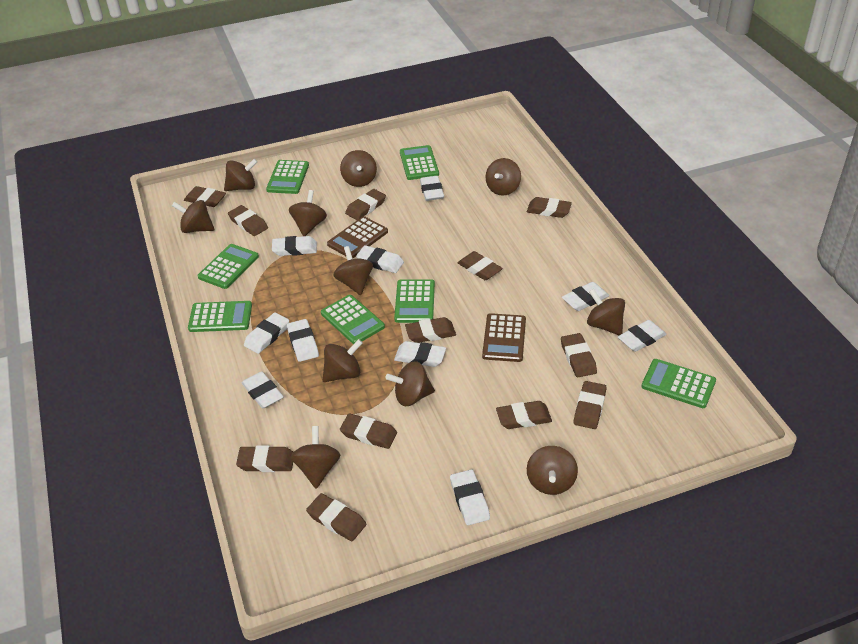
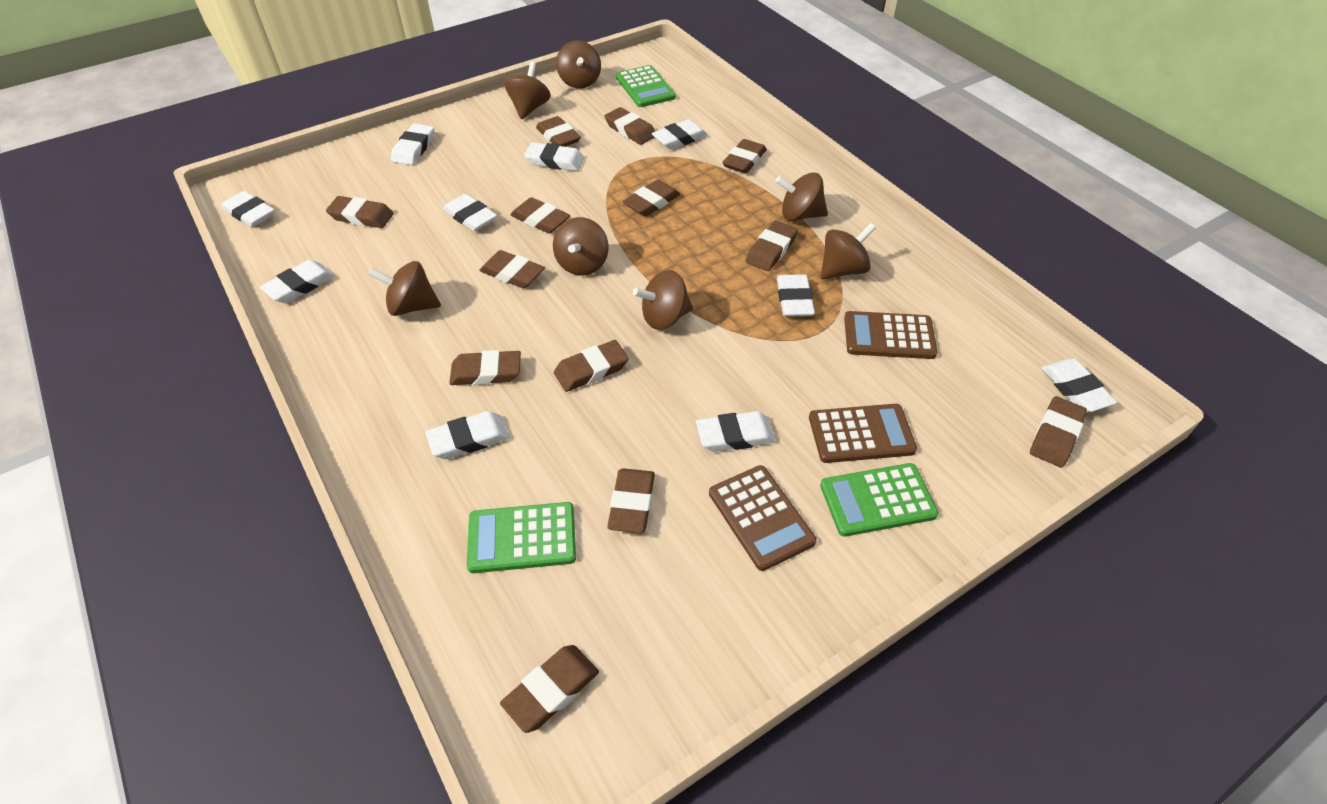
brown calculator: [327,216,388,258] [482,313,526,362] = 2 -> [709,465,817,571] [809,404,917,463] [844,311,937,359] = 3
brown eraser: [184,186,226,207] [228,205,268,236] [236,445,293,472] [306,493,367,541] [340,413,397,449] [345,189,386,220] [405,317,456,343] [458,251,503,280] [496,401,552,429] [527,197,572,218] [561,333,597,377] [574,381,607,429] = 12 -> [326,196,394,228] [449,350,521,385] [479,250,545,288] [500,645,599,733] [510,197,570,233] [536,116,581,147] [554,340,629,392] [605,107,655,145] [607,468,655,533] [623,180,680,217] [722,139,767,173] [745,221,798,271] [1030,396,1087,468] = 13
brown spinning top: [172,200,215,233] [224,159,258,191] [289,190,327,236] [291,426,340,489] [323,339,363,382] [334,246,373,295] [340,150,377,187] [385,361,435,406] [486,158,521,196] [527,446,578,495] [587,289,625,335] = 11 -> [368,261,441,316] [504,62,551,119] [553,217,609,275] [556,41,601,88] [633,270,693,330] [776,172,828,221] [821,223,876,279] = 7
green calculator: [188,301,252,332] [197,244,259,289] [266,160,309,194] [321,295,385,344] [394,279,435,323] [400,145,439,180] [641,359,716,408] = 7 -> [467,502,576,573] [616,65,676,107] [820,463,938,537] = 3

